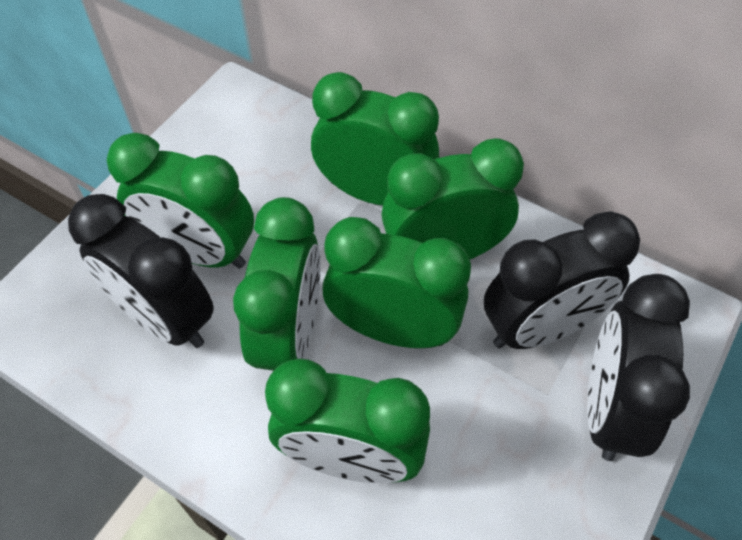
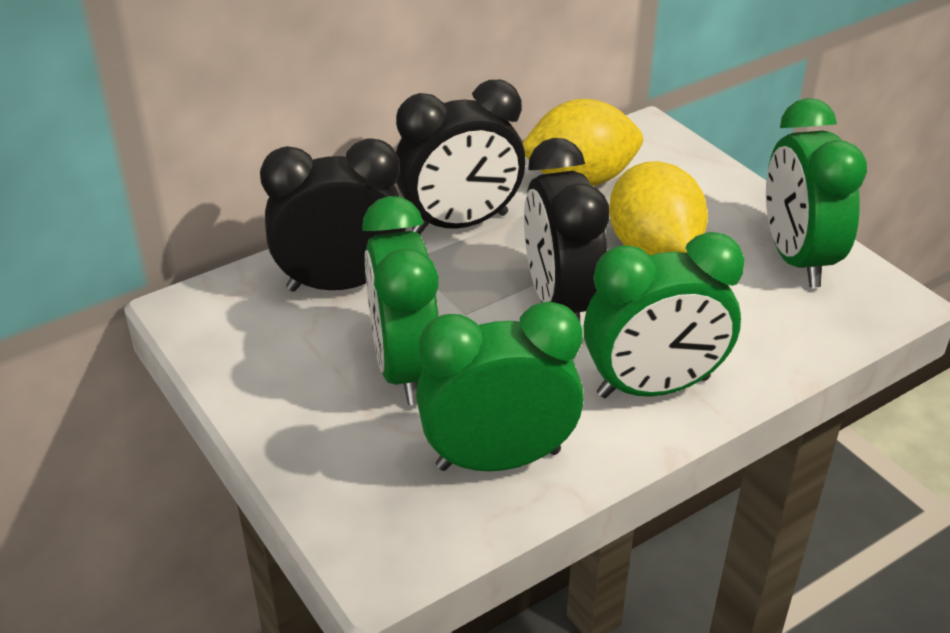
green clock: [107,133,254,269] [233,197,321,371] [265,358,430,483] [311,72,439,206] [322,217,471,348] [381,138,524,259] = 6 -> [362,196,439,405] [416,301,584,471] [583,232,744,398] [766,98,867,288] = 4
yellow lemon: none = 0 -> [523,99,643,186] [609,161,708,255] = 2

